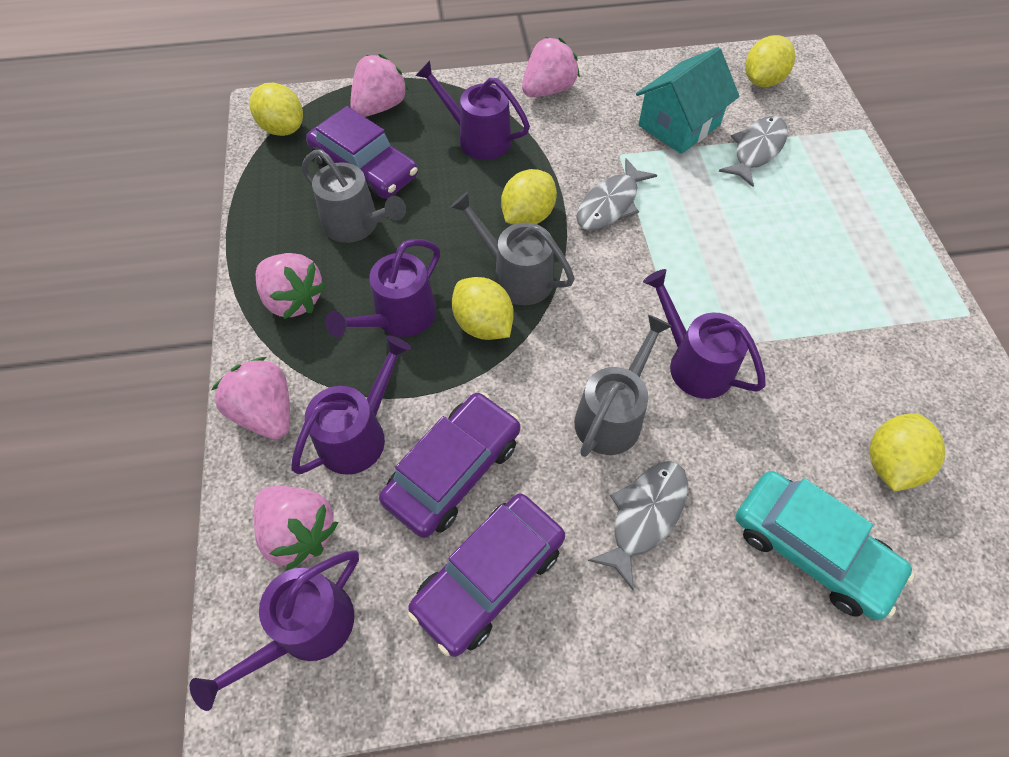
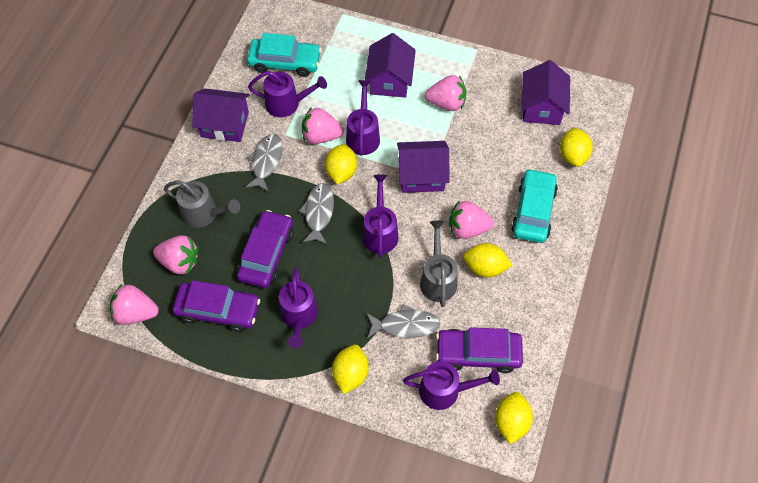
grey watering can: [302,149,406,243] [450,192,575,305] [574,315,672,457] = 3 -> [164,180,240,228] [420,220,458,307] = 2
purple house: none = 0 -> [192,88,250,142] [365,33,416,98] [397,141,450,193] [521,60,570,125] = 4
turquoise car: [736,471,914,620] = 1 -> [247,33,322,77] [511,168,558,243] = 2
turquoise house: [636,47,739,154] = 1 -> none = 0

